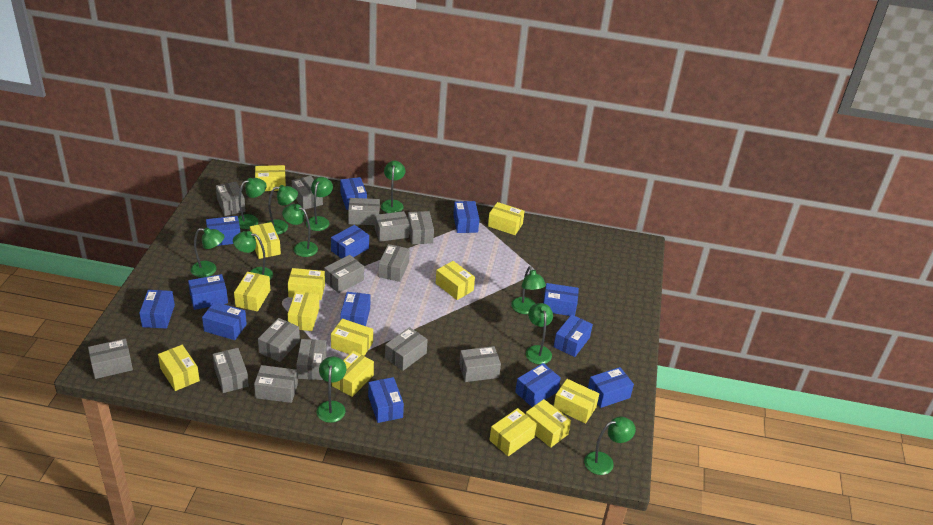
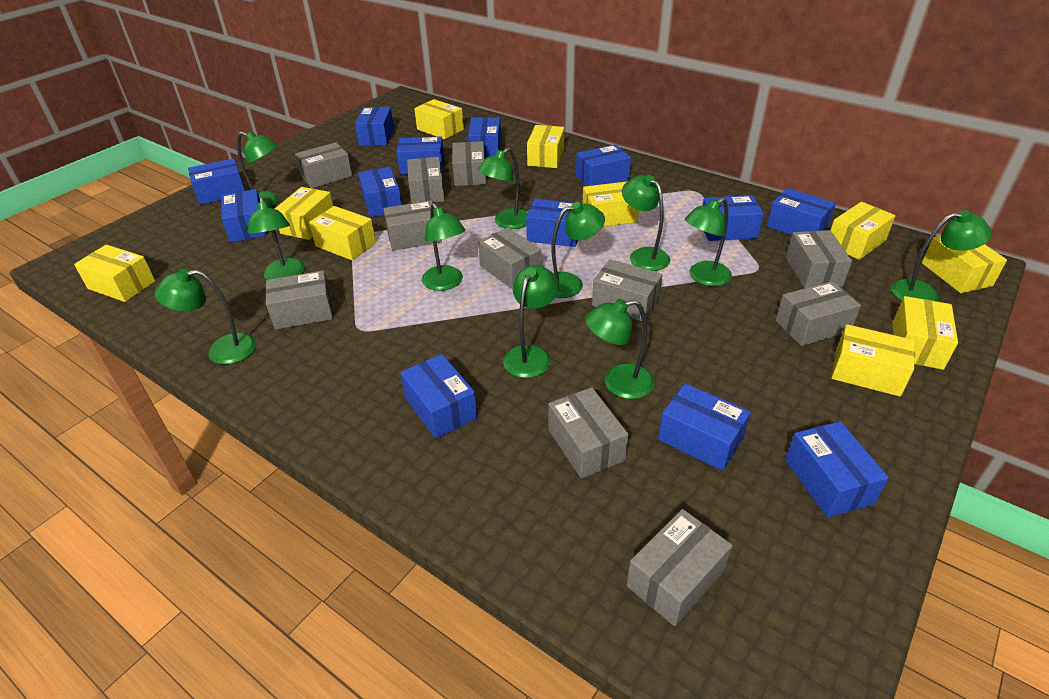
grey box: [88,339,133,379] [213,348,249,393] [216,181,246,216] [254,365,298,403] [258,318,300,362] [292,176,323,210] [296,339,327,380] [324,255,364,293] [348,198,380,225] [375,211,410,242] [378,244,410,282] [385,327,428,371] [408,211,434,244] [459,346,501,382] = 14 -> [266,270,333,330] [295,142,352,188] [383,200,442,251] [407,157,445,203] [452,141,486,186] [478,227,542,289] [548,387,629,479] [592,259,663,321] [627,509,733,626] [776,281,861,346] [786,230,852,288] = 11
yellow box: [158,345,200,391] [234,272,270,311] [250,222,281,259] [255,165,286,191] [287,292,319,331] [288,268,325,300] [331,319,373,356] [332,351,374,397] [436,261,475,300] [488,202,525,235] [490,408,537,456] [526,399,571,448] [554,379,599,424] = 13 -> [74,245,155,302] [275,187,333,240] [309,206,376,260] [414,99,464,139] [527,125,565,168] [583,182,639,227] [830,202,896,260] [831,324,915,397] [893,296,958,370] [922,236,1007,293] = 10

